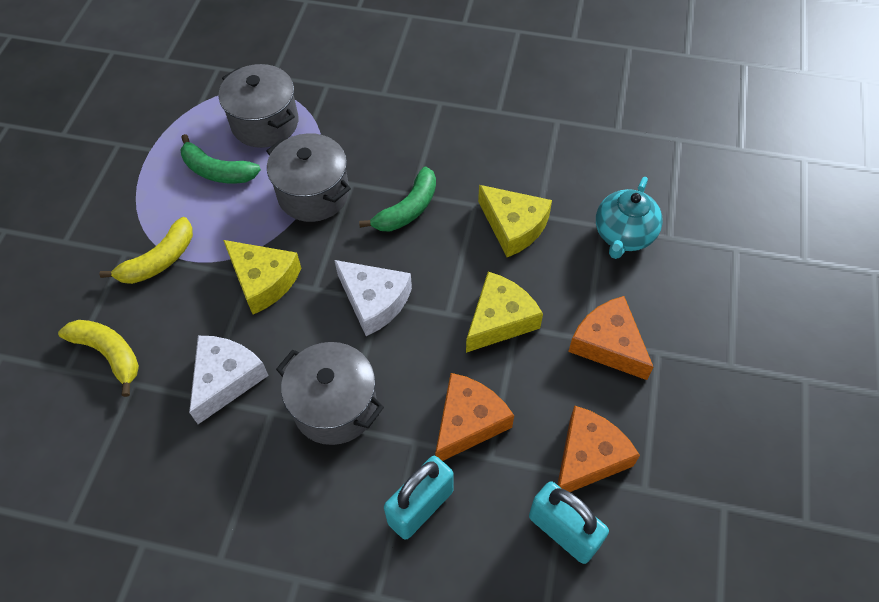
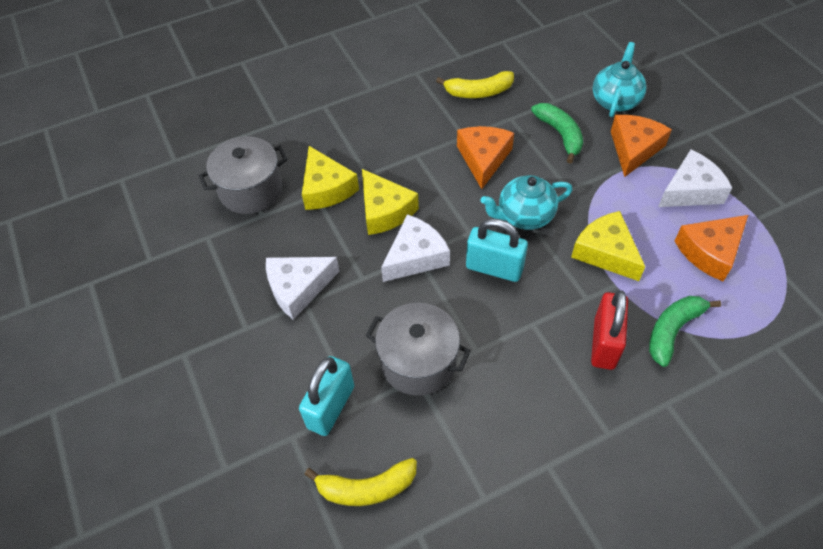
grey pot: [219,64,299,148] [266,133,351,222] [276,342,384,445] = 3 -> [198,136,288,214] [366,303,471,396] = 2
red padlock: none = 0 -> [591,290,628,370] = 1
turquoise teapot: [596,177,663,259] = 1 -> [481,175,573,230] [593,42,647,117] = 2
white cheese: [189,336,269,424] [334,260,412,336] = 2 -> [266,257,340,320] [381,214,450,282] [658,150,732,207] = 3

